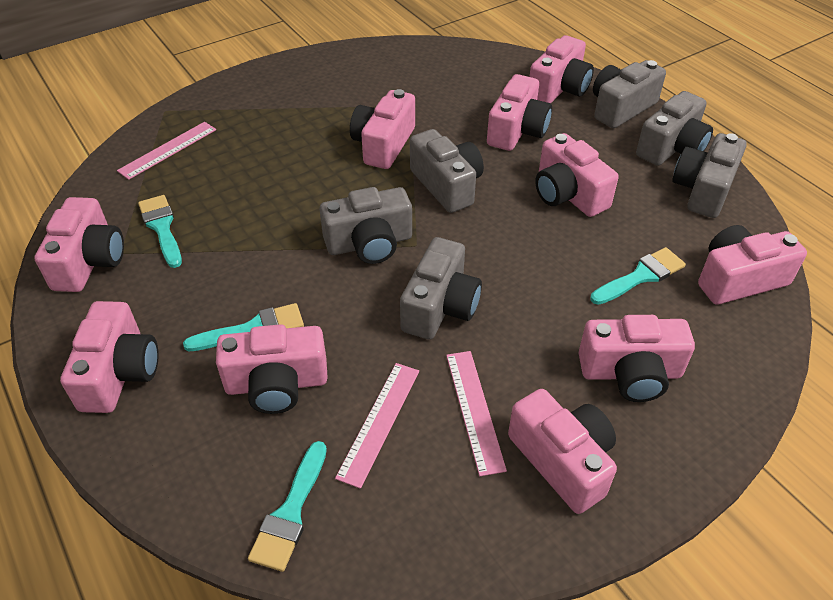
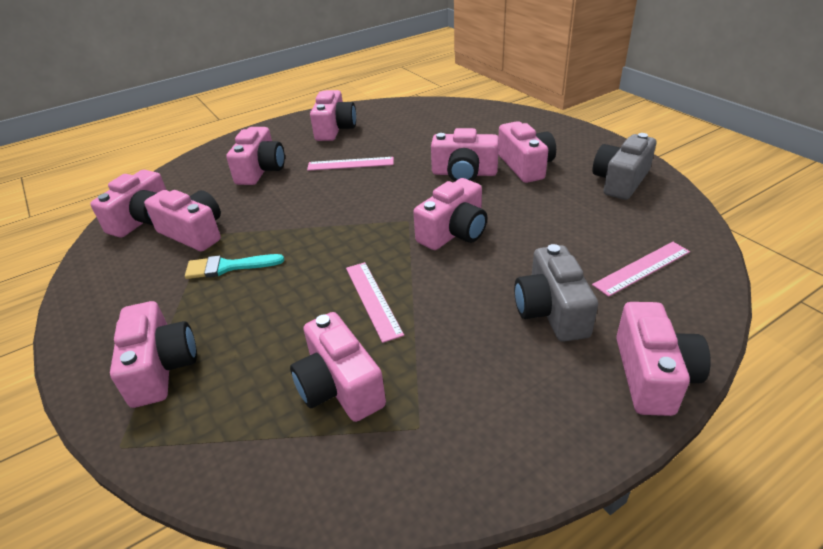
grey camera: [320,187,412,264] [400,237,482,340] [410,129,484,213] [593,60,666,128] [636,91,713,166] [672,133,747,218] = 6 -> [514,244,598,342] [593,133,656,200] = 2
turquoise brush: [138,195,182,268] [183,303,304,352] [248,441,327,572] [590,247,686,305] = 4 -> [185,254,284,279] = 1

